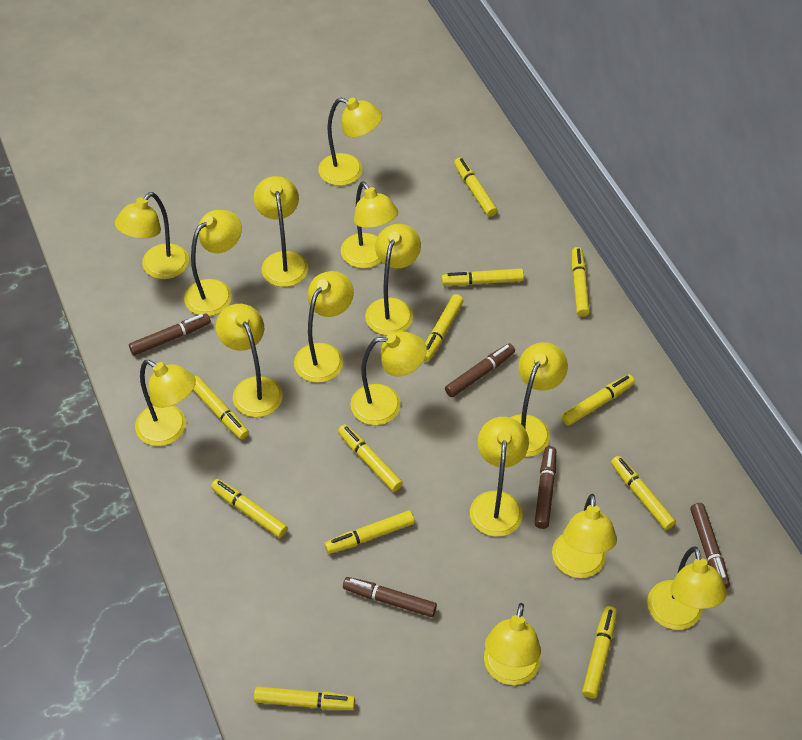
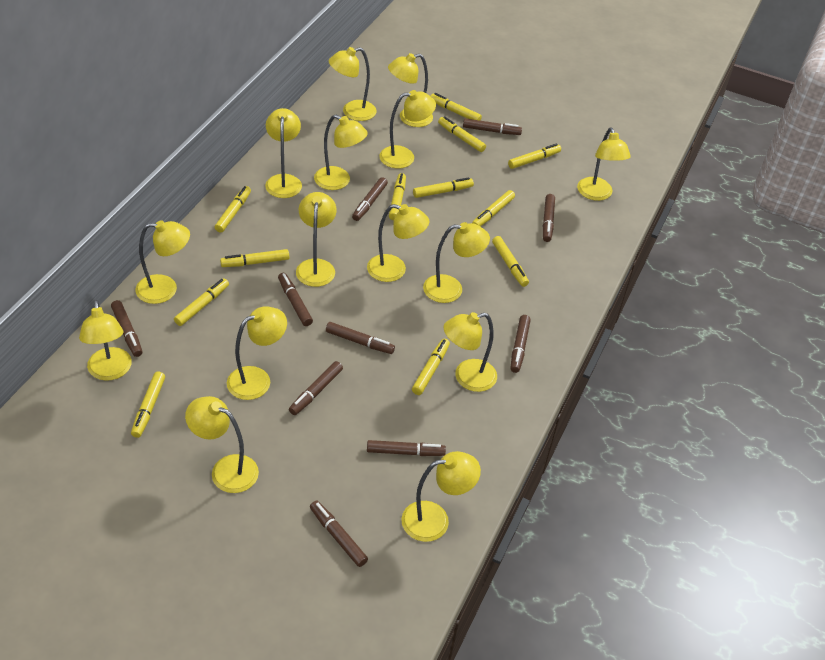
brown marker: [129,313,211,355] [343,577,437,617] [445,343,515,397] [535,446,556,529] [690,503,730,589] = 5 -> [111,300,143,357] [278,273,313,326] [289,361,343,415] [310,501,368,567] [326,322,395,354] [352,177,388,221] [367,440,446,456] [463,118,522,135] [510,315,531,373] [543,194,555,242] = 10

